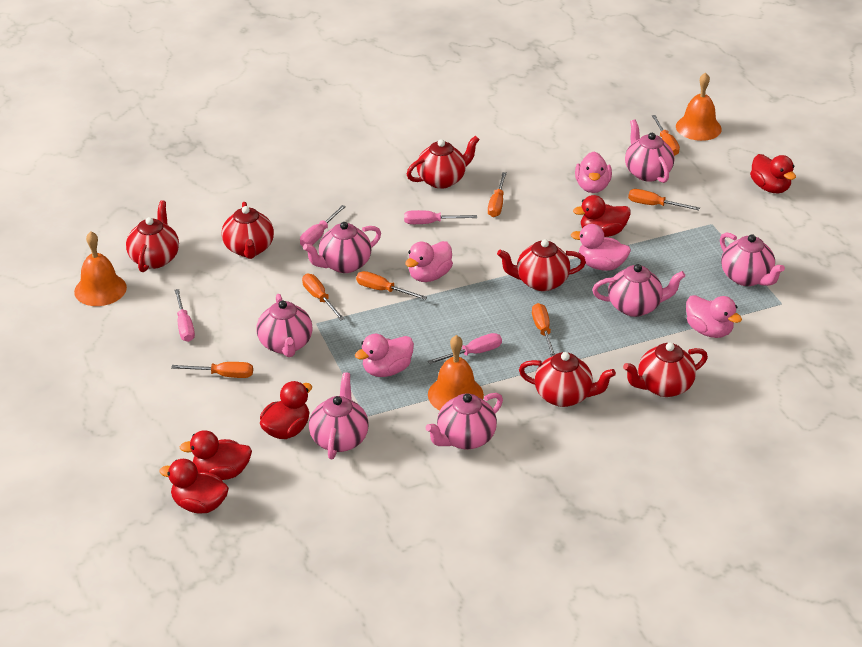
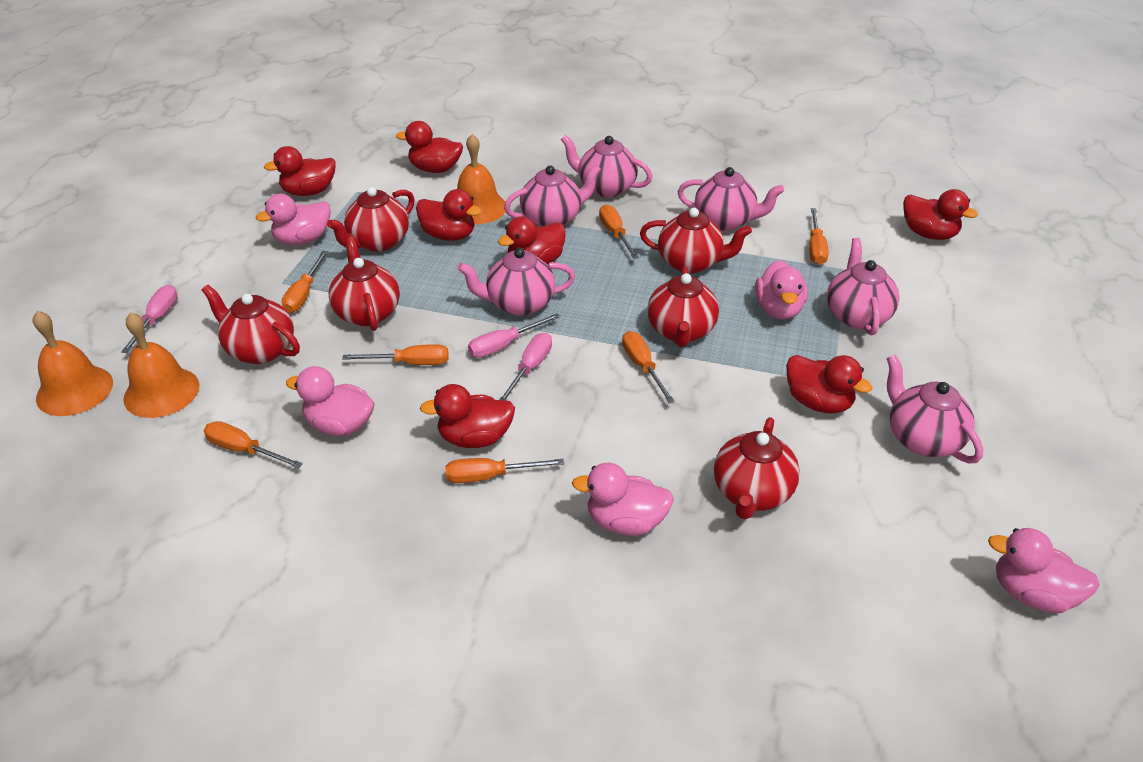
pink screwdriver: [174,289,195,342] [300,205,346,246] [404,210,477,224] [428,333,502,364] = 4 -> [121,285,178,353] [468,313,560,357] [499,333,552,400] = 3
pink teapot: [257,294,313,357] [303,222,381,273] [309,372,369,459] [426,393,503,450] [592,264,685,317] [625,119,674,183] [720,232,785,286] = 7 -> [458,248,575,316] [504,164,601,227] [561,135,652,197] [678,167,784,231] [827,238,900,335] [887,355,983,464] = 6
red duck: [159,459,229,514] [180,430,252,480] [260,381,312,439] [573,195,631,237] [750,154,796,193] = 5 -> [264,146,336,196] [396,121,463,173] [416,189,482,241] [420,384,515,448] [498,216,566,265] [786,355,872,414] [903,189,978,240] = 7

